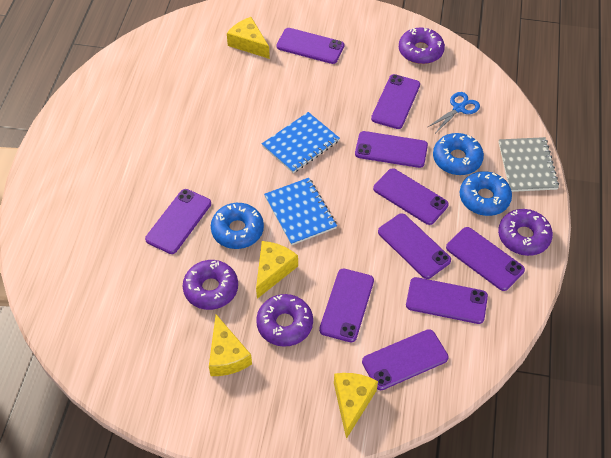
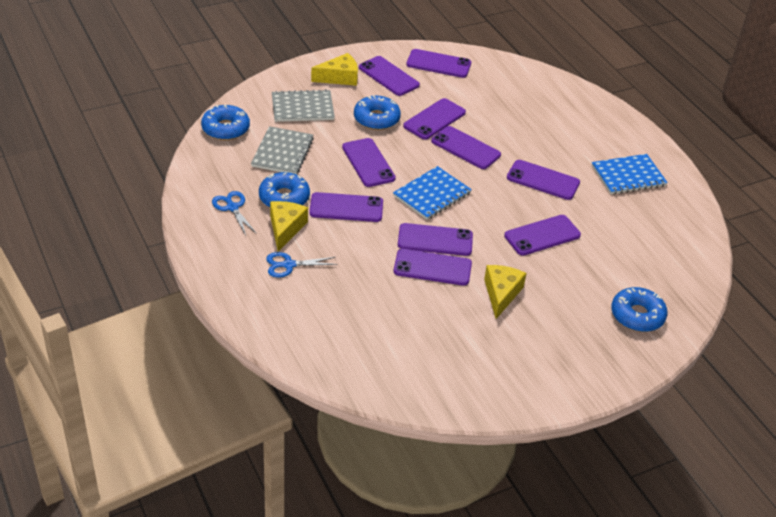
blue donut: [211,203,264,249] [433,133,484,175] [460,171,512,216] = 3 -> [201,104,250,140] [259,172,310,207] [354,95,401,130] [611,287,668,332] = 4
blue scissors: [428,92,480,132] = 1 -> [212,191,257,235] [266,252,337,278] = 2
grey notebook: [498,137,559,192] = 1 -> [251,126,314,175] [272,89,335,122] = 2
purple donut: [183,260,238,310] [256,294,313,347] [399,27,445,64] [498,209,553,256] = 4 -> none = 0
yellow cheese: [209,314,252,376] [227,17,270,59] [256,241,298,299] [334,373,378,439] = 4 -> [270,201,308,252] [311,53,358,86] [484,265,527,319] = 3

